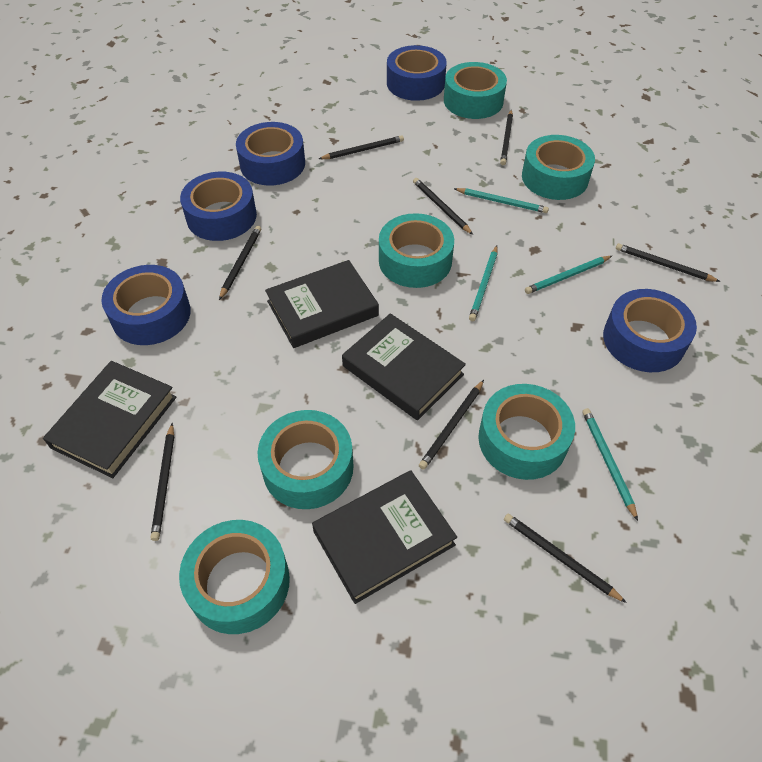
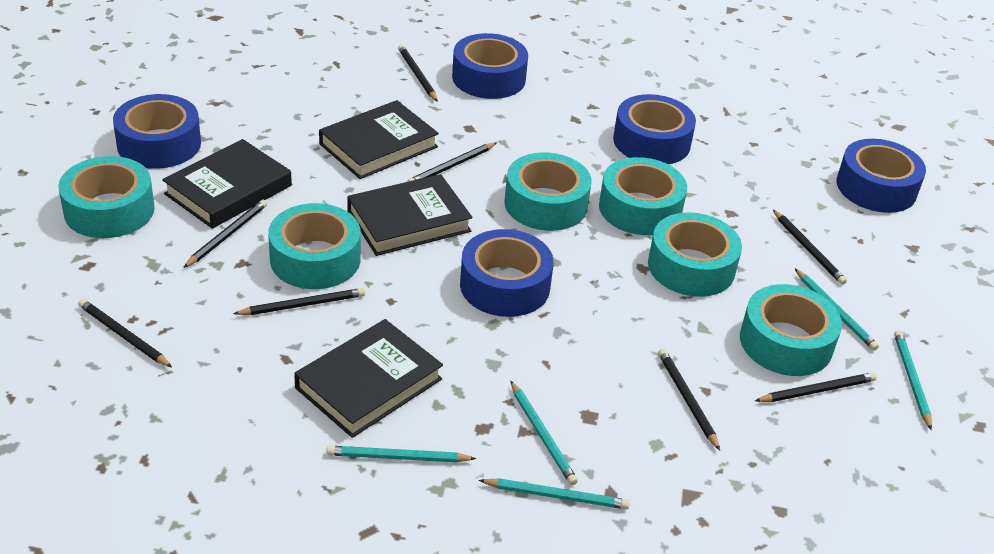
turquoise pencil: [454,188,549,213] [469,246,498,321] [525,256,612,294] [582,408,638,521] = 4 -> [326,446,476,463] [479,478,630,509] [510,381,578,485] [795,269,879,351] [894,330,932,430] = 5

